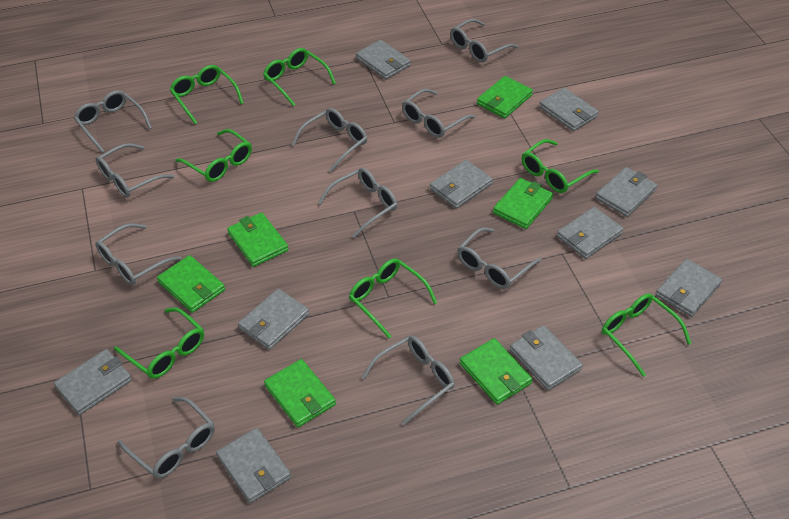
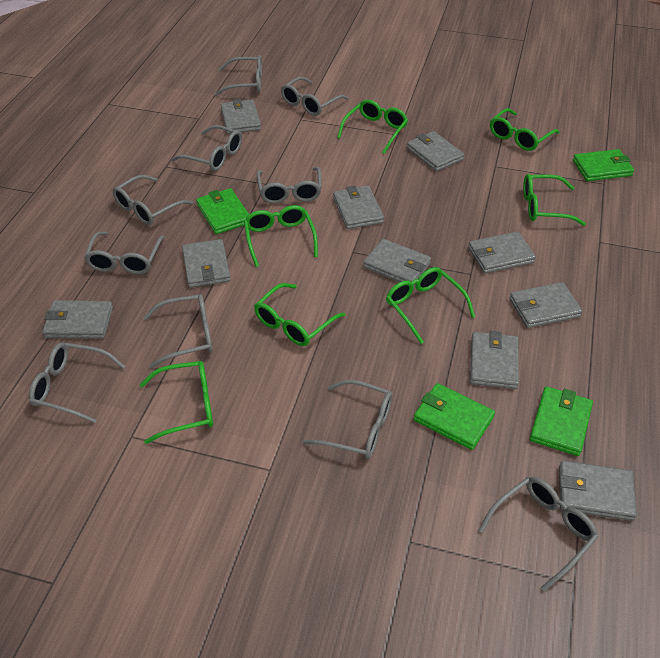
green wallet: [157,255,225,313] [227,213,288,267] [264,359,336,427] [460,338,532,405] [477,76,533,118] [493,178,553,229] = 6 -> [196,188,249,234] [414,383,495,450] [530,386,593,456] [573,149,634,181] = 4

